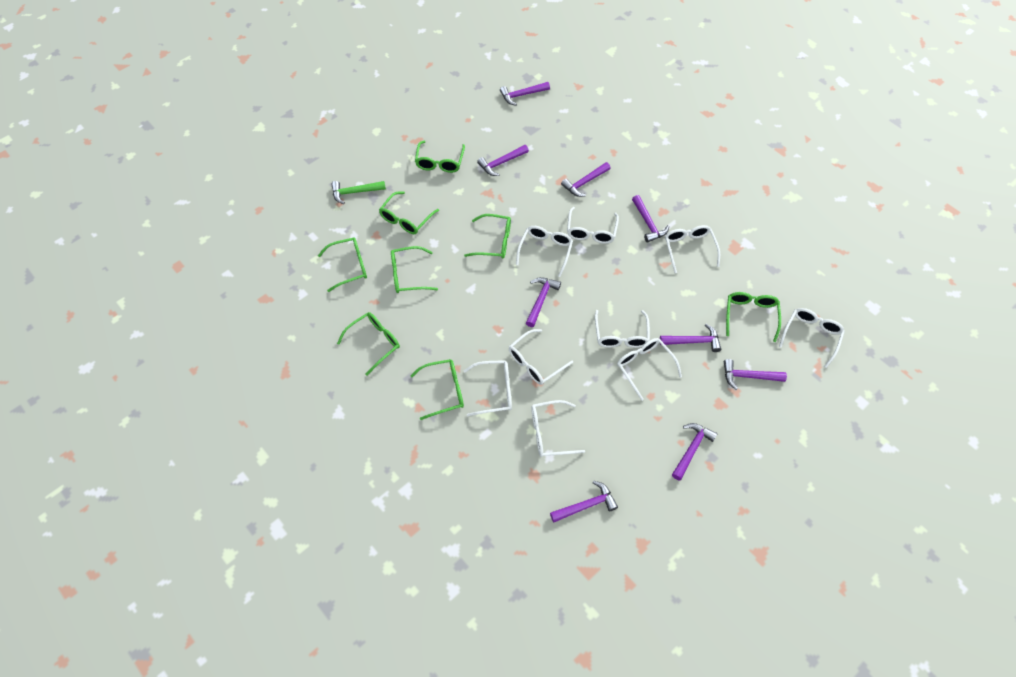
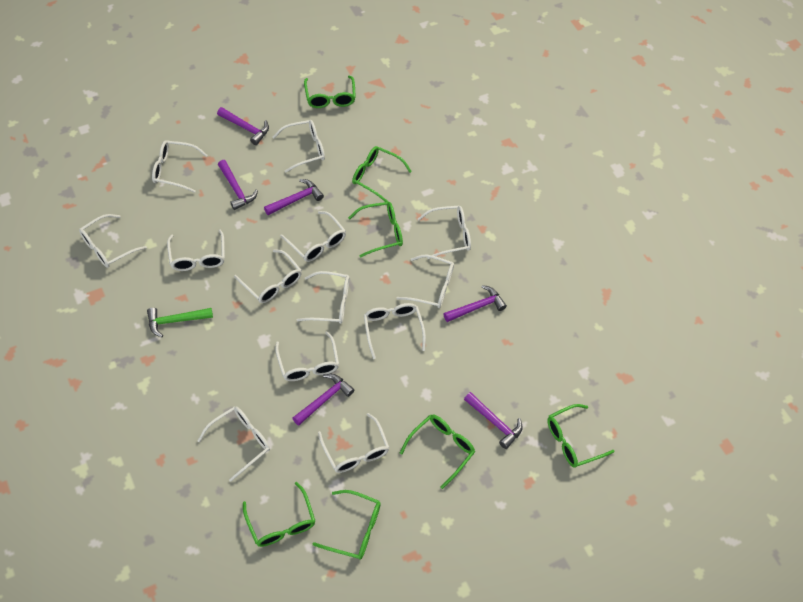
green glasses: [318,237,367,292] [337,312,400,375] [379,191,439,234] [391,246,438,293] [410,359,464,420] [415,141,465,173] [464,214,511,259] [726,292,781,342] = 8 -> [243,482,315,547] [304,76,356,108] [313,490,381,560] [348,202,403,258] [352,146,412,202] [400,415,475,489] [547,404,614,468] = 7
purple hammer: [477,145,529,176] [500,82,550,106] [526,277,561,327] [550,481,618,522] [561,162,611,197] [632,195,669,243] [660,324,721,352] [672,423,717,481] [724,359,787,390] = 9 -> [217,107,269,145] [218,160,258,210] [264,179,324,215] [293,374,354,426] [444,285,507,322] [464,392,523,449] = 6
white glasses: [464,360,512,416] [509,329,573,385] [516,226,573,277] [531,400,585,457] [567,207,619,244] [595,310,650,348] [617,338,682,401] [665,225,720,273] [779,308,845,368] = 9 -> [79,214,147,268] [152,140,208,193] [167,229,225,271] [198,406,270,482] [234,249,302,303] [272,120,325,173] [275,331,339,381] [280,211,346,262] [297,271,349,324] [318,413,390,473] [364,303,426,359] [397,255,454,308] [418,206,471,259] = 13

